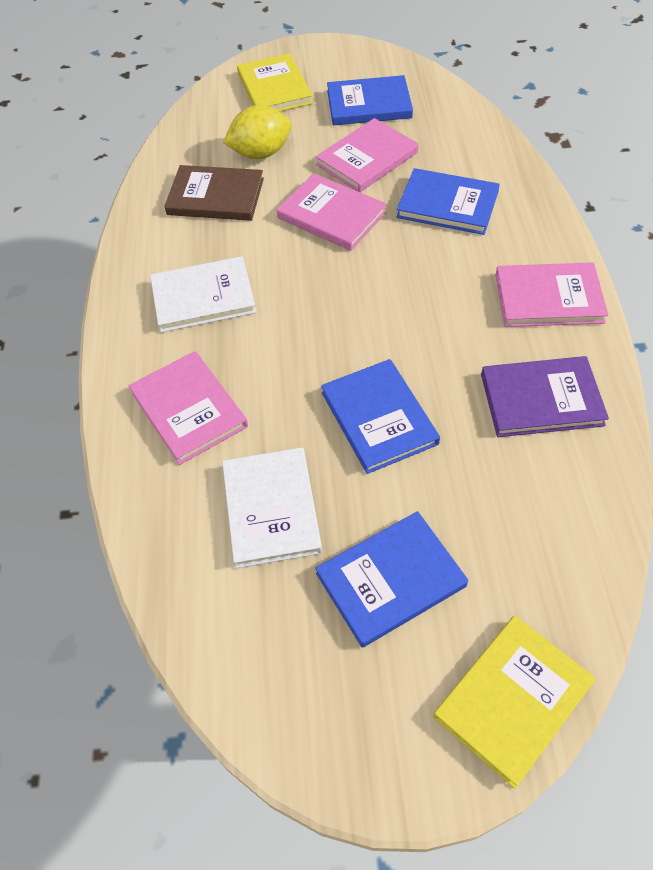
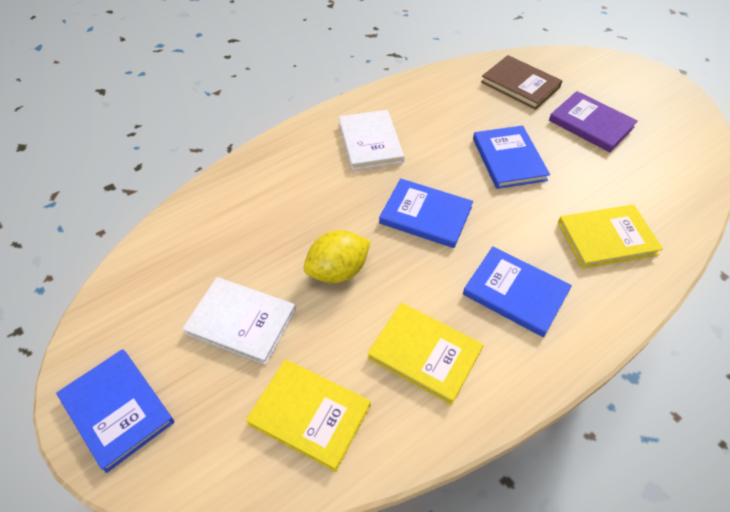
pink book: [129,351,248,465] [277,173,387,251] [316,118,418,192] [495,262,608,327] = 4 -> none = 0
yellow book: [237,53,313,112] [433,616,596,789] = 2 -> [246,359,371,472] [367,303,483,405] [558,204,663,269] = 3

